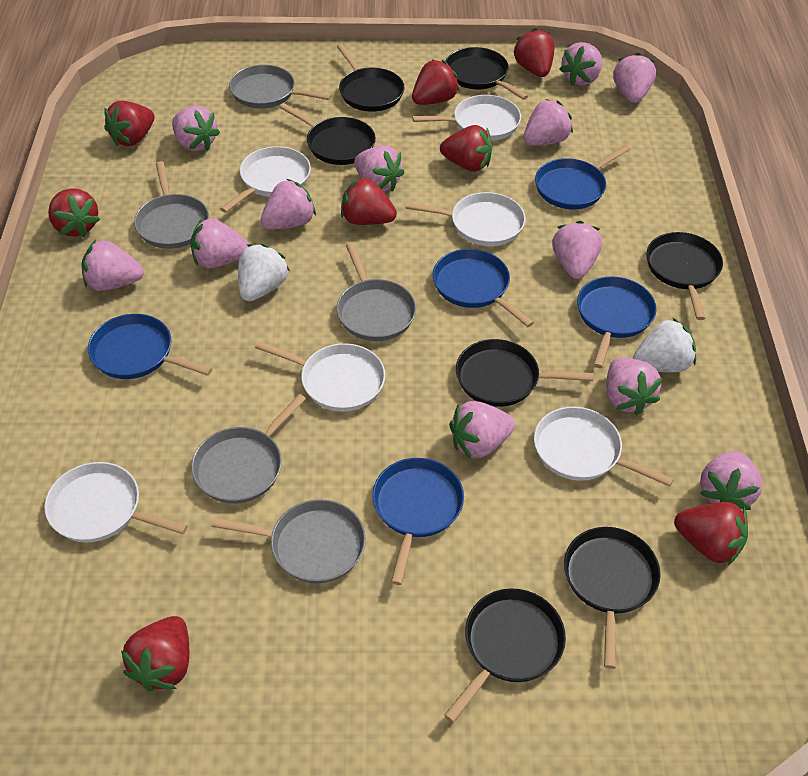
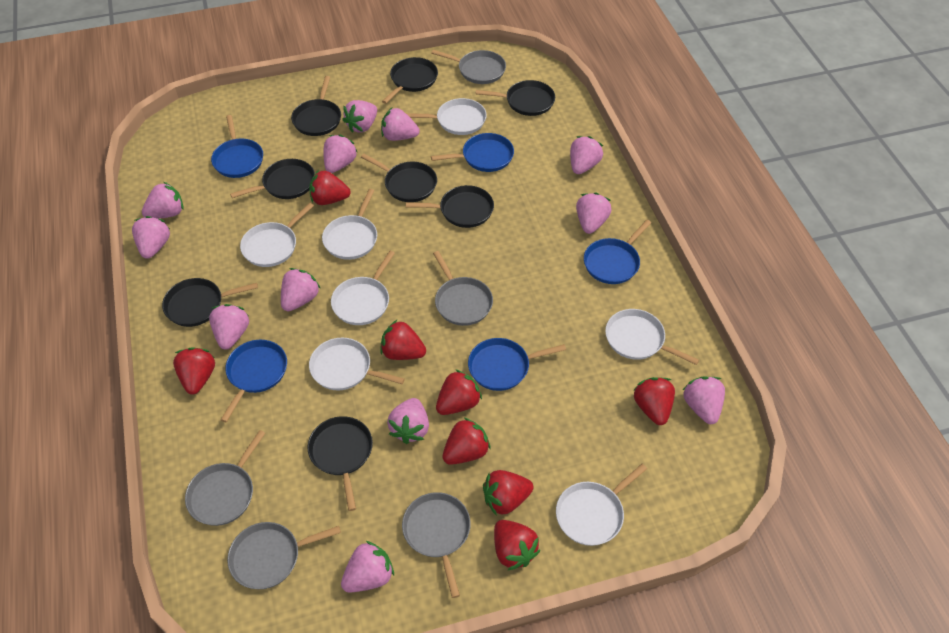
black pan: [279,103,376,165] [336,44,404,112] [444,589,566,723] [445,47,528,100] [456,339,594,407] [564,527,661,669] [646,232,723,320] = 7 -> [162,278,258,327] [230,159,315,199] [291,76,341,136] [307,416,373,511] [361,154,437,202] [382,57,438,104] [406,185,494,228] [476,80,555,116] = 8
white pan: [45,462,188,542] [220,146,311,213] [255,341,385,412] [405,192,526,246] [412,95,521,141] [534,407,674,487] = 6 -> [240,203,314,267] [309,337,405,390] [322,189,377,260] [331,251,395,325] [406,98,487,135] [556,464,647,546] [605,309,699,365] = 7
white strawberry: [238,244,290,302] [633,318,696,372] = 2 -> none = 0

